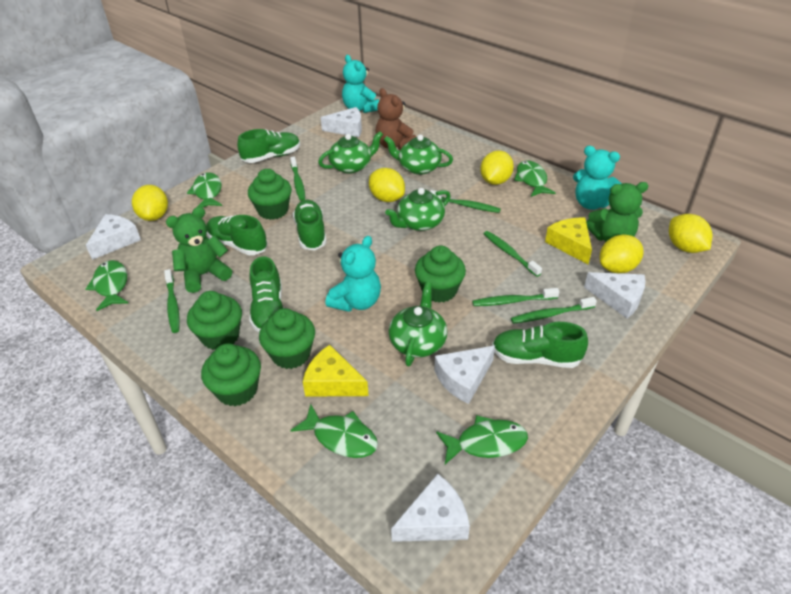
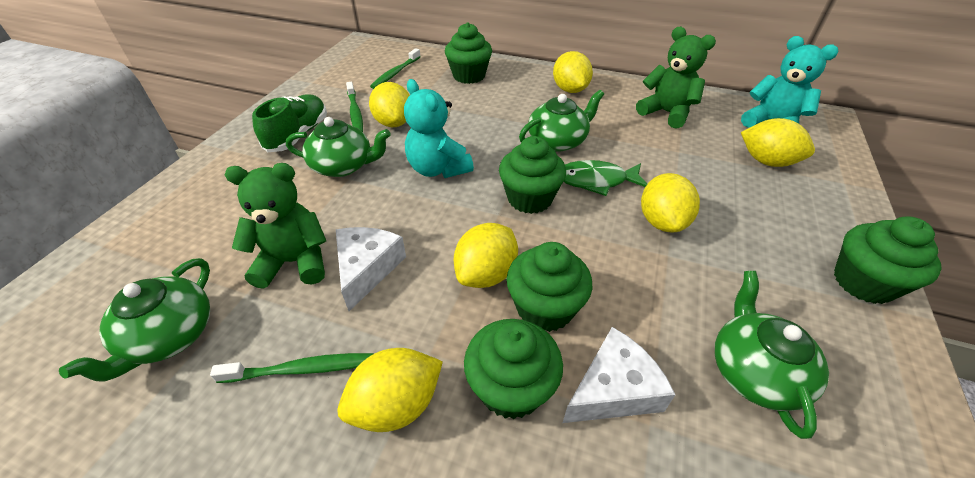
brown teddy bear: [376,88,416,150] = 1 -> none = 0
green fish: [86,260,129,311] [187,173,222,208] [290,404,378,458] [436,415,528,464] [514,160,556,197] = 5 -> [564,160,648,196] = 1
green shoe: [207,215,268,255] [237,129,300,163] [249,256,283,332] [293,200,327,251] [492,322,588,368] = 5 -> [252,94,327,152] = 1
green toothbrush: [164,269,180,333] [290,157,305,201] [430,190,501,213] [472,288,559,306] [484,231,542,277] [511,297,597,324] = 6 -> [210,353,374,383] [346,82,363,132] [370,48,421,89] = 3
turquoise teddy bear: [326,236,381,312] [342,55,379,113] [573,146,622,210] = 3 -> [404,79,474,178] [741,36,839,128] = 2
white cheese: [86,214,141,260] [321,107,362,137] [391,474,470,542] [434,346,495,404] [584,272,646,318] = 5 -> [336,227,406,311] [563,327,675,423] = 2
yellow cheese: [303,345,369,397] [545,218,592,264] = 2 -> none = 0
yellow lemon: [132,185,168,221] [369,168,405,202] [480,150,514,185] [600,235,644,273] [669,214,712,253] = 5 -> [337,348,443,432] [369,82,410,127] [454,223,518,288] [553,51,593,93] [641,173,700,233] [741,118,815,167] = 6

